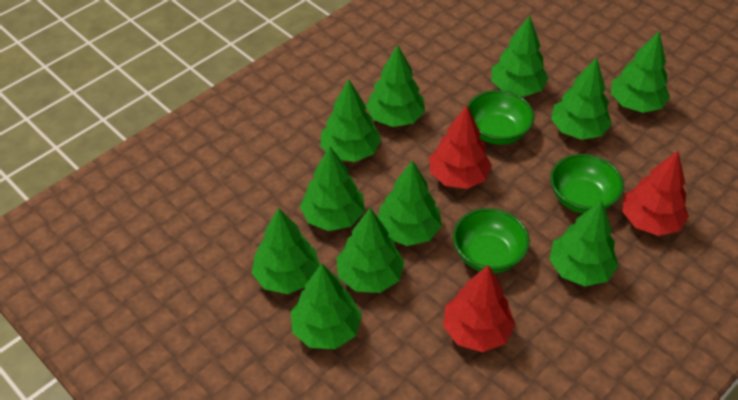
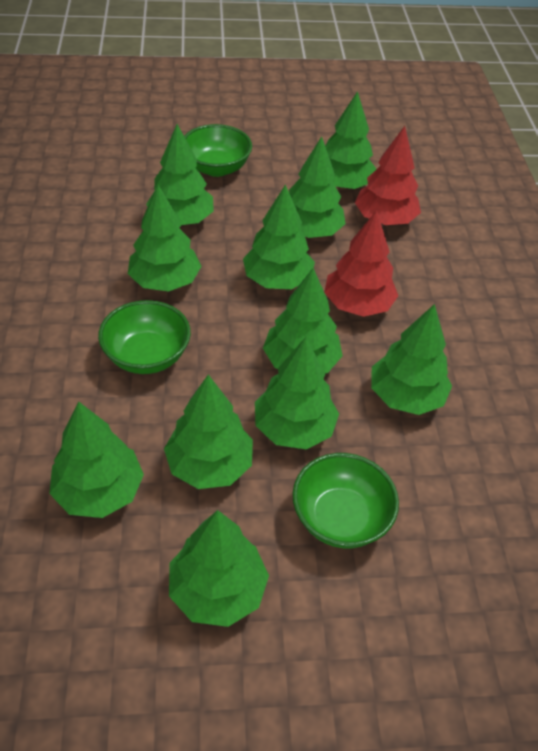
red tree: [429,105,492,189] [443,265,515,352] [622,151,689,236] = 3 -> [324,210,398,317] [355,126,421,225] = 2

